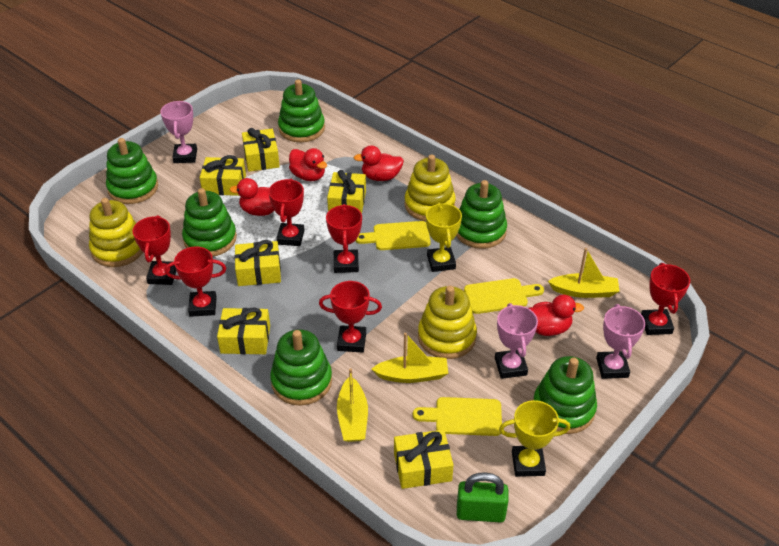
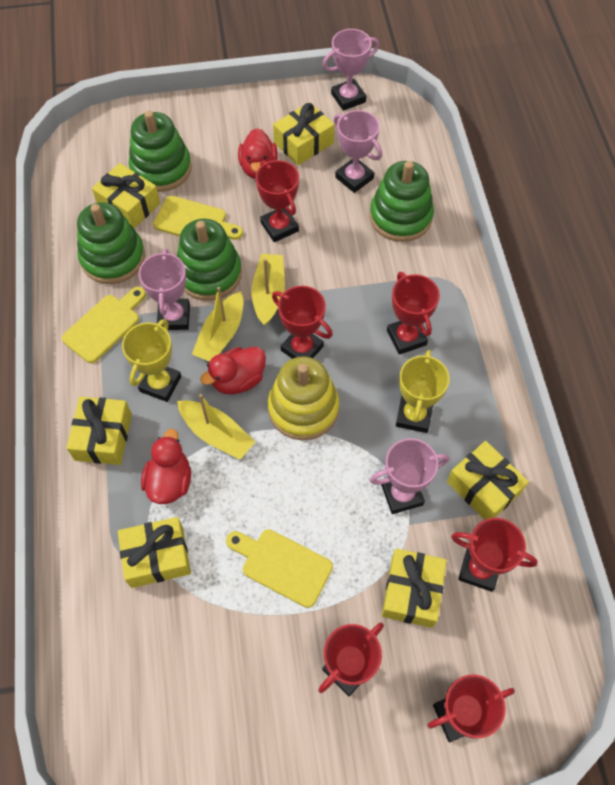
green padlock: [457,472,509,523] = 1 -> none = 0
green stacking toy: [106,138,158,204] [182,188,237,257] [270,329,332,406] [278,79,325,142] [456,180,507,249] [533,356,597,434] = 6 -> [77,202,145,284] [129,111,192,192] [177,219,242,301] [370,161,434,242] = 4
pink trophy: [160,101,197,163] [495,303,538,379] [596,304,645,379] = 3 -> [139,249,190,330] [322,29,379,111] [334,110,382,193] [370,438,449,514] = 4
red duck: [229,178,275,216] [289,148,327,181] [354,145,404,181] [529,295,584,336] = 4 -> [141,429,191,504] [200,347,266,394] [238,128,278,179] = 3
yellow stacking toy: [89,198,143,267] [405,154,456,221] [418,286,477,359] = 3 -> [268,356,340,440] = 1

